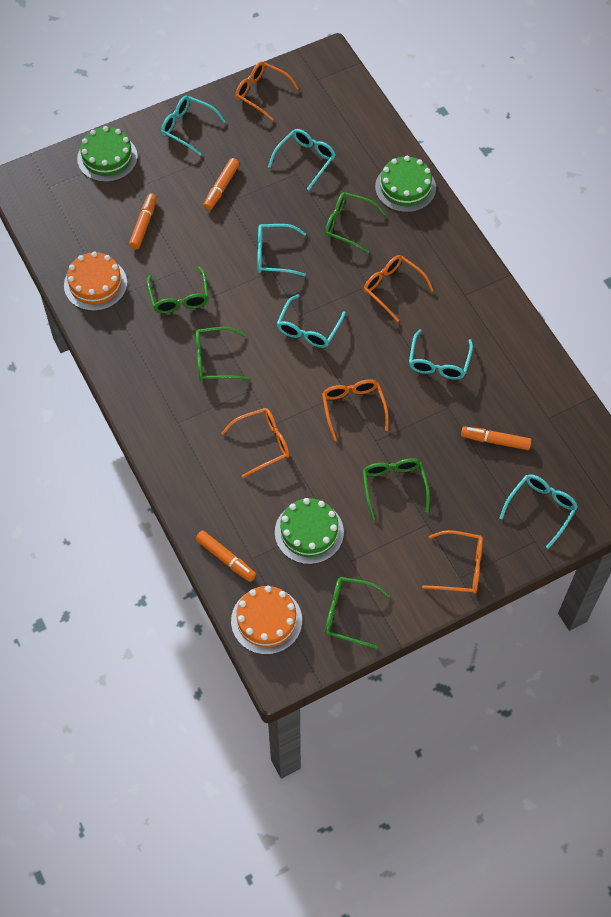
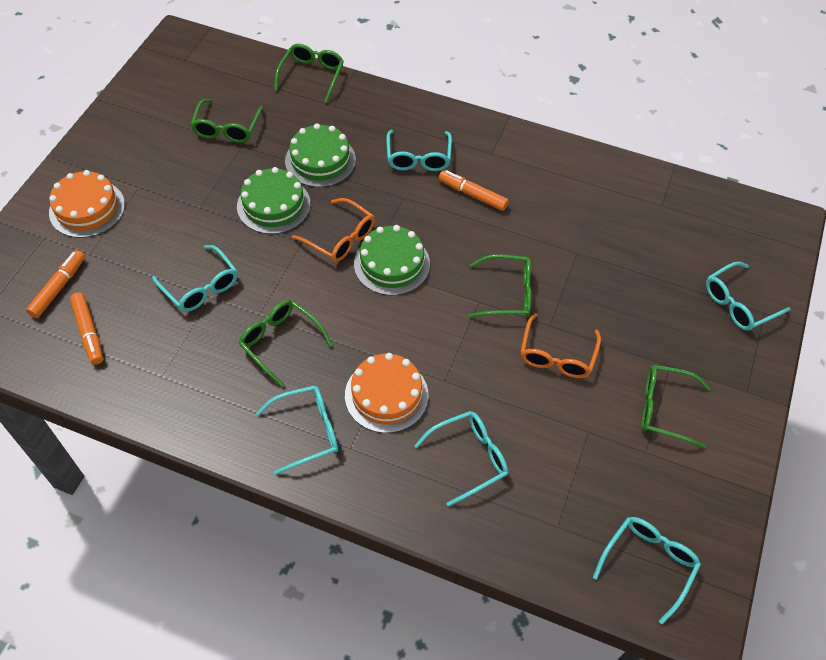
orange glasses: [222,408,289,478] [235,62,299,121] [322,379,389,441] [364,255,434,322] [422,530,483,594] = 5 -> [292,198,375,262] [521,313,601,378] = 2
orange marker: [129,193,157,249] [196,531,256,582] [203,158,239,210] [461,426,531,450] = 4 -> [26,250,85,318] [70,292,103,365] [439,170,509,211] = 3

